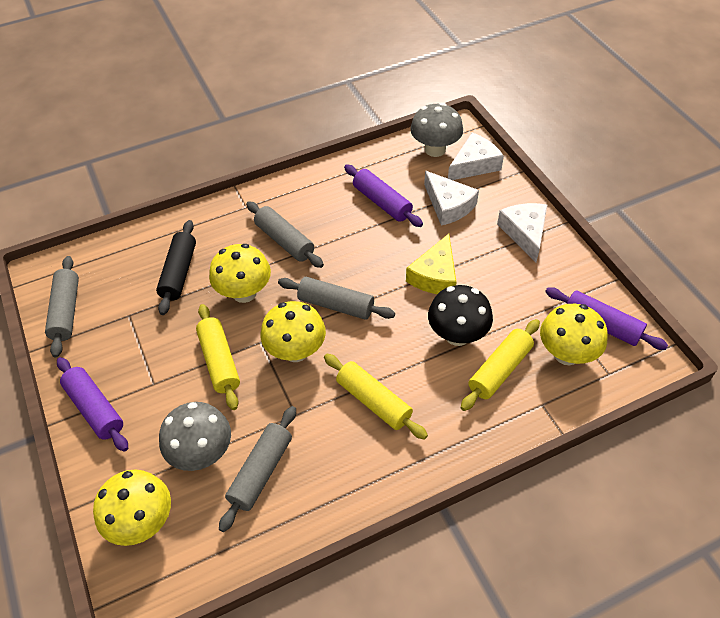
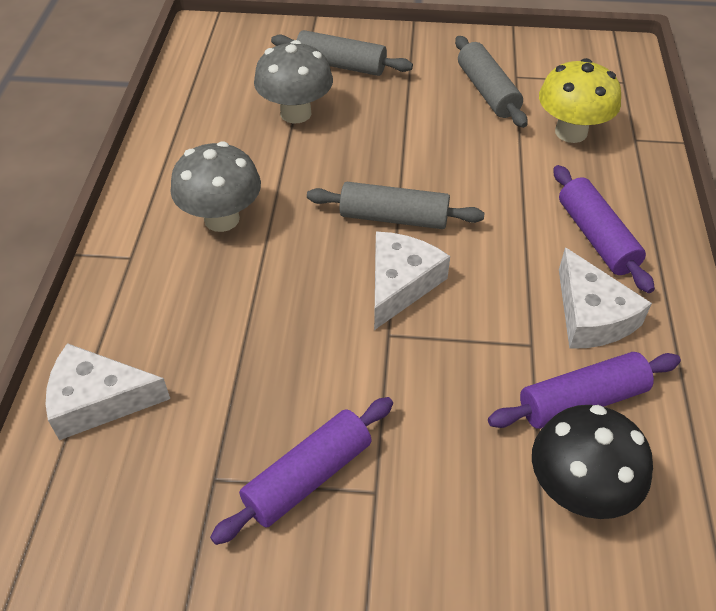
black rolling pin: [156,220,196,315] = 1 -> none = 0
grey rolling pin: [45,256,79,357] [219,406,296,532] [246,201,324,268] [278,277,395,320] = 4 -> [271,30,413,76] [307,182,485,229] [455,36,528,128] = 3
yellow cheese: [406,234,456,294] = 1 -> none = 0
yellow mushroom: [93,470,171,546] [209,244,271,303] [261,301,326,362] [540,304,608,365] = 4 -> [539,58,621,143] = 1
yellow rolling pin: [196,304,240,410] [324,354,428,440] [461,319,540,411] = 3 -> none = 0

